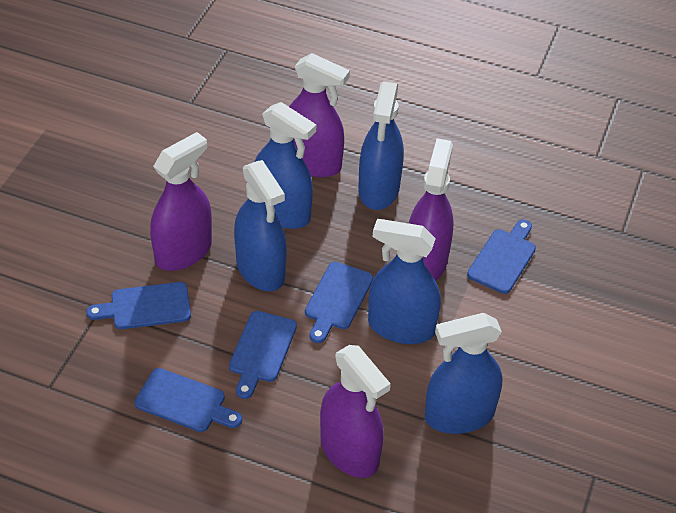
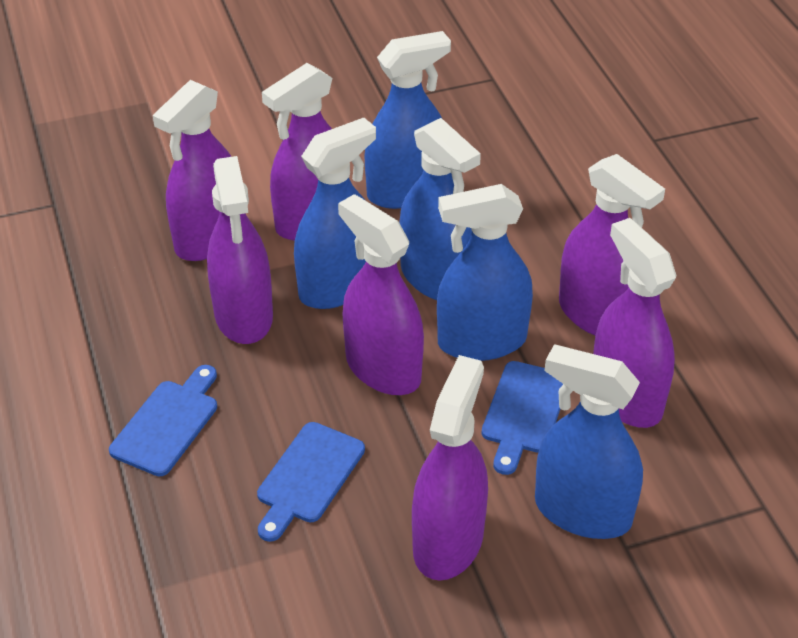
blue cutting board: [86,282,191,329] [134,368,242,432] [229,311,297,399] [305,262,373,343] [467,220,536,294] = 5 -> [109,365,217,476] [257,422,365,542] [481,361,563,475] = 3
purple spray bottle: [150,132,212,271] [289,53,350,177] [320,345,391,478] [409,138,454,281] = 4 -> [153,80,232,261] [207,156,273,344] [262,63,332,241] [338,194,424,395] [412,355,488,580] [559,154,665,336] [593,218,676,428] = 7

